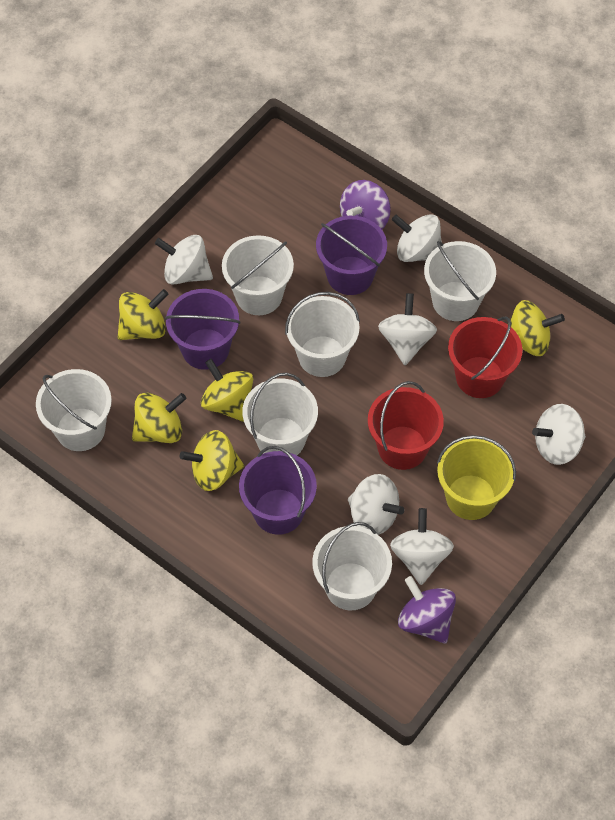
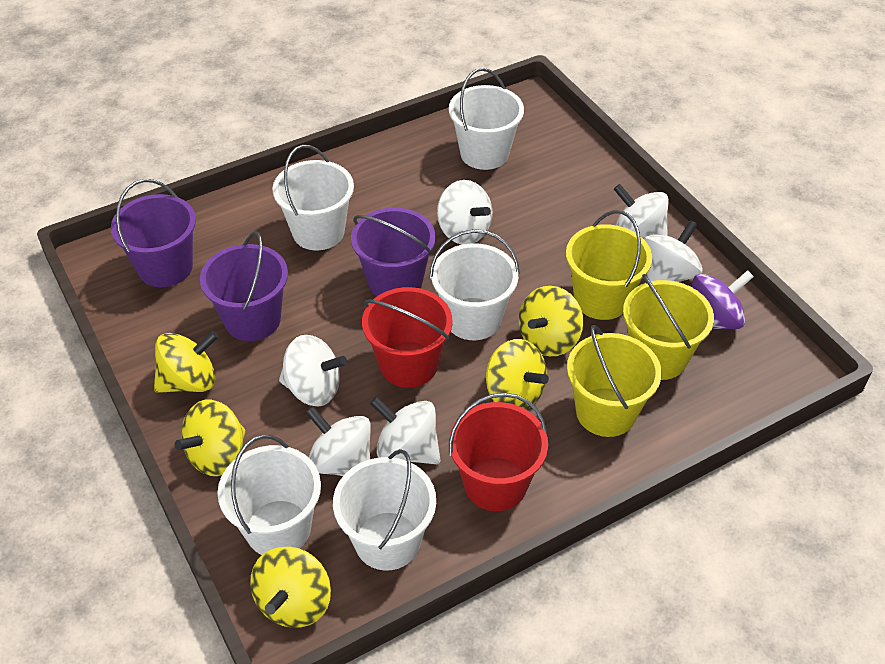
purple spinning top: [340,180,391,229] [398,576,456,644] = 2 -> [692,270,754,329] = 1
white bucket: [36,369,112,451] [222,235,294,315] [242,373,318,455] [285,292,360,377] [312,522,392,610] [424,241,496,321] = 6 -> [217,435,321,555] [272,145,354,250] [333,449,436,571] [430,229,520,340] [449,68,524,170] = 5
yellow bucket: [437,435,516,520] = 1 -> [566,210,652,320] [567,325,662,437] [623,274,714,380] = 3

